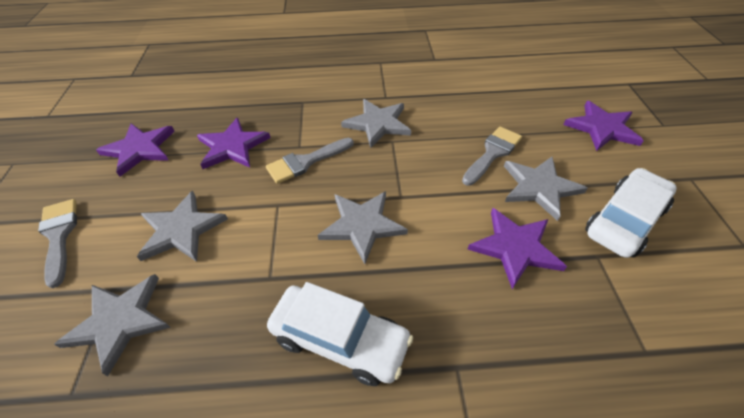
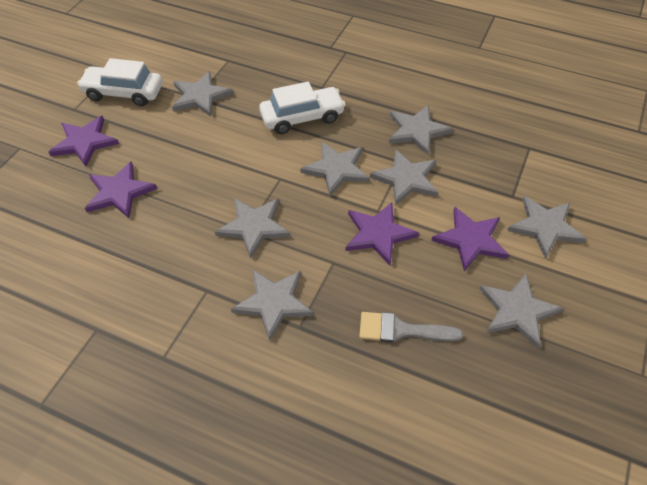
grey brush: [38,199,77,288] [266,138,354,184] [462,127,522,186] = 3 -> [359,312,463,343] = 1
grey star: [54,274,171,376] [137,191,228,262] [318,191,408,264] [341,99,411,148] [504,157,588,221] = 5 -> [172,71,233,117] [215,198,291,259] [231,269,313,341] [300,142,370,196] [370,149,438,205] [389,105,453,155] [480,274,563,349] [507,196,586,259] = 8

